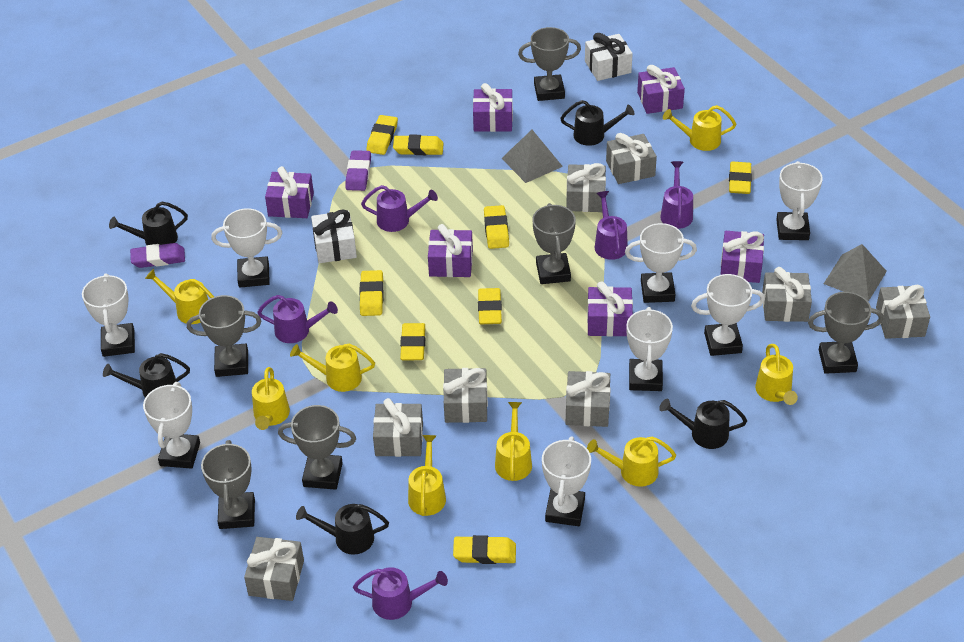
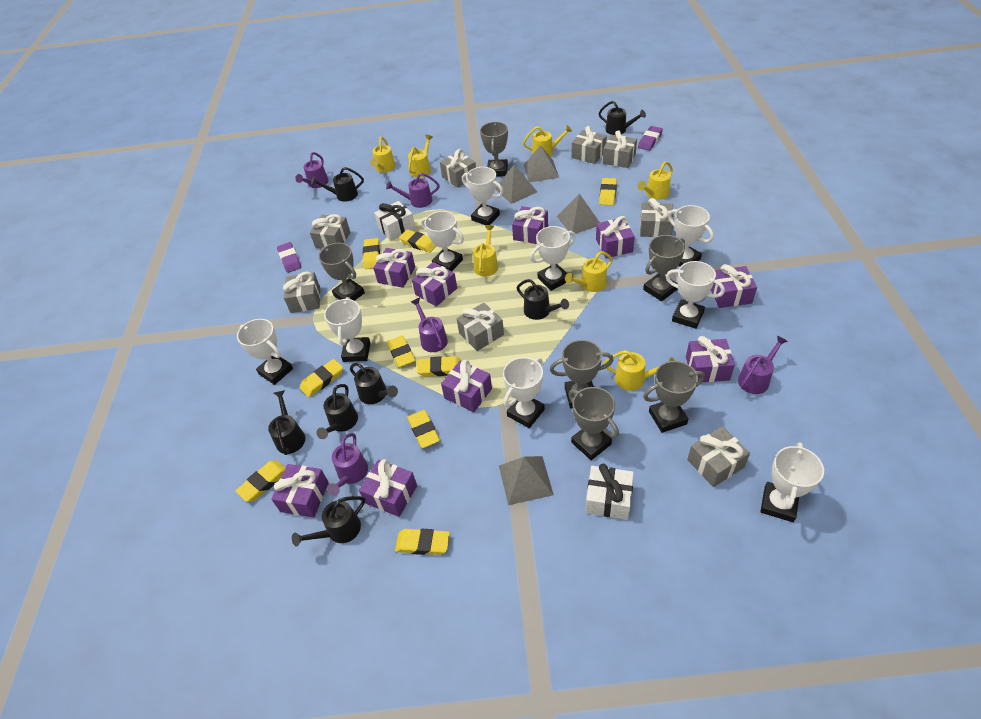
black watering can: [103,353,190,398] [109,201,188,245] [296,504,389,555] [560,100,635,146] [659,399,747,449] = 5 -> [268,390,305,455] [292,496,365,547] [311,167,364,202] [316,384,358,439] [350,363,398,404] [517,279,569,320] [599,101,646,135] = 7
grey pyramid: [501,130,563,183] [824,244,887,301] = 2 -> [495,164,537,204] [499,456,554,505] [524,145,559,182] [557,194,600,234] = 4
purple gift: [265,166,314,218] [428,224,473,277] [473,83,513,132] [587,281,633,337] [637,65,685,114] [720,231,764,283] = 6 -> [271,464,329,518] [359,459,417,517] [373,248,415,288] [412,262,457,307] [441,360,492,412] [512,206,548,244] [596,216,635,258] [686,336,735,382] [711,264,757,308] = 9
white trophy: [82,273,135,357] [143,382,200,469] [211,208,282,288] [542,436,591,526] [625,223,697,303] [626,307,673,391] [691,274,765,356] [776,161,823,240] = 8 -> [237,319,293,385] [324,297,371,362] [421,211,464,271] [462,167,503,225] [503,357,545,428] [530,226,576,291] [666,261,725,329] [668,205,714,267] [760,442,824,522] = 9
yellow eraser: [359,270,384,316] [366,115,398,155] [393,135,444,155] [400,323,425,360] [453,535,516,564] [478,288,502,324] [484,205,509,249] [729,161,752,194] = 8 -> [235,461,285,502] [300,359,343,397] [363,238,380,269] [387,335,415,367] [395,529,450,555] [399,229,436,253] [407,410,440,448] [417,356,462,377] [599,178,617,205] = 9
yellow watering can: [145,269,214,324] [252,367,290,430] [290,344,375,392] [408,435,446,516] [495,402,532,481] [587,437,676,487] [663,105,736,151] [755,344,798,405] = 8 -> [370,137,396,173] [408,135,433,178] [473,225,498,276] [523,125,572,157] [565,252,613,292] [603,350,675,391] [638,161,673,200] = 7

